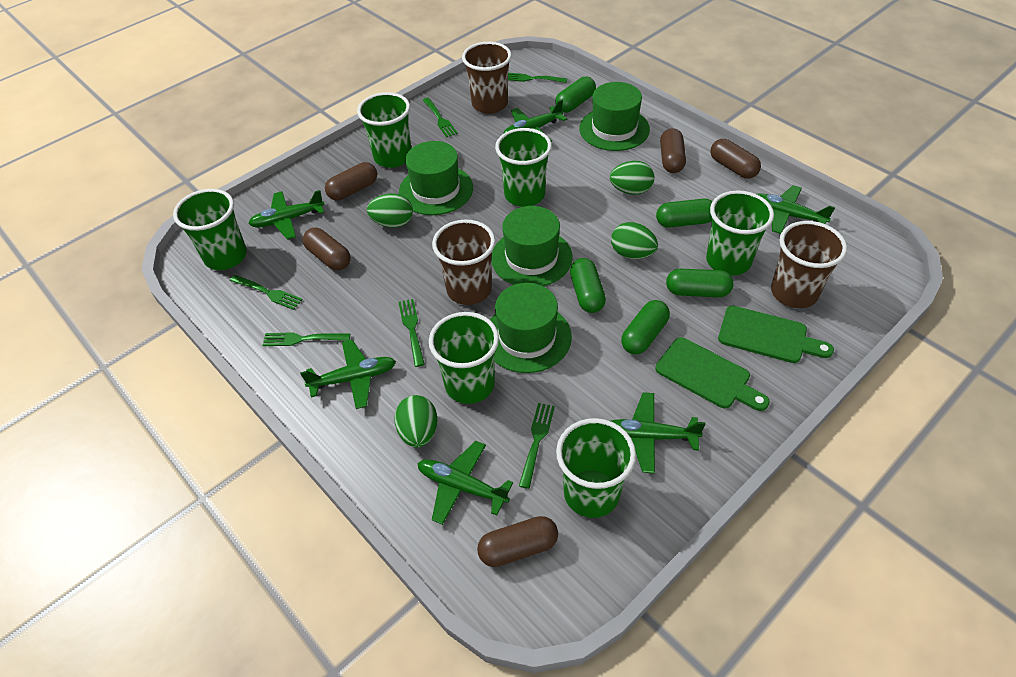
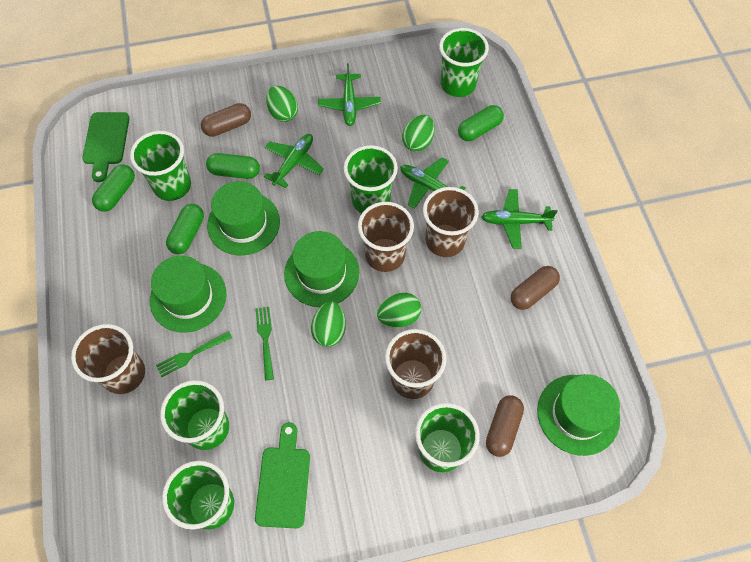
brown capsule: [302,228,351,270] [325,162,377,201] [477,516,558,567] [660,128,686,173] [710,139,761,179] = 5 -> [201,103,251,137] [486,395,524,457] [511,266,560,310] = 3
brown cup: [432,220,495,305] [462,42,512,114] [771,221,847,308] = 3 -> [71,324,145,394] [358,202,414,272] [385,329,447,399] [423,187,479,257] = 4
green capsule: [555,76,596,113] [570,258,606,313] [621,300,670,354] [656,199,713,228] [666,269,734,297] = 5 -> [92,164,135,212] [166,204,204,254] [206,153,260,179] [458,105,504,141] = 4
green fork: [230,275,303,310] [262,332,350,346] [398,299,425,367] [423,98,458,138] [508,73,567,83] [519,403,555,489] = 6 -> [156,331,232,377] [255,307,274,380] = 2
green plane: [248,190,325,240] [300,340,396,409] [417,441,513,525] [503,100,567,142] [611,392,706,473] [757,185,835,234] = 6 -> [264,134,324,188] [318,63,381,126] [400,158,466,209] [481,189,558,249] = 4

